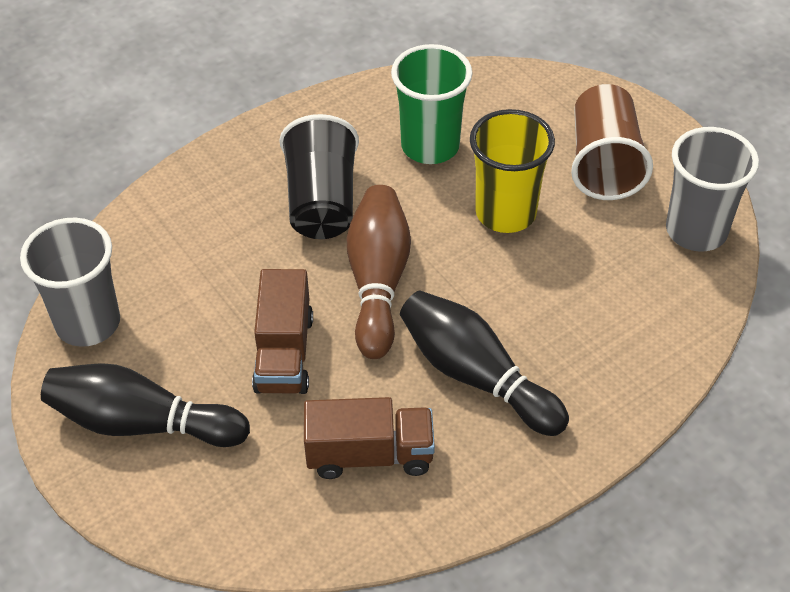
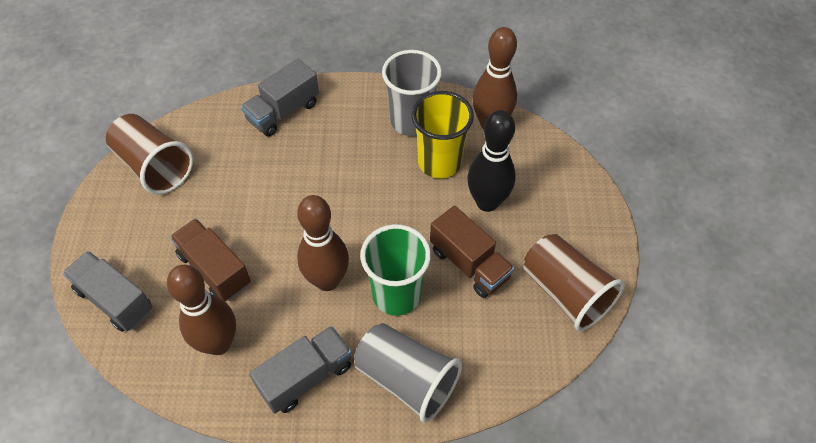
black bowling pin: [41,363,250,447] [400,290,569,436] = 2 -> [467,110,516,212] = 1
black cup: [279,114,359,239] = 1 -> none = 0
brown bowling pin: [347,185,411,359] = 1 -> [167,265,236,355] [297,195,349,291] [472,27,517,129] = 3
brown cup: [571,84,653,200] = 1 -> [106,114,193,195] [523,234,624,331] = 2
grey truck: none = 0 -> [63,251,153,332] [241,59,319,136] [249,326,352,414] = 3

